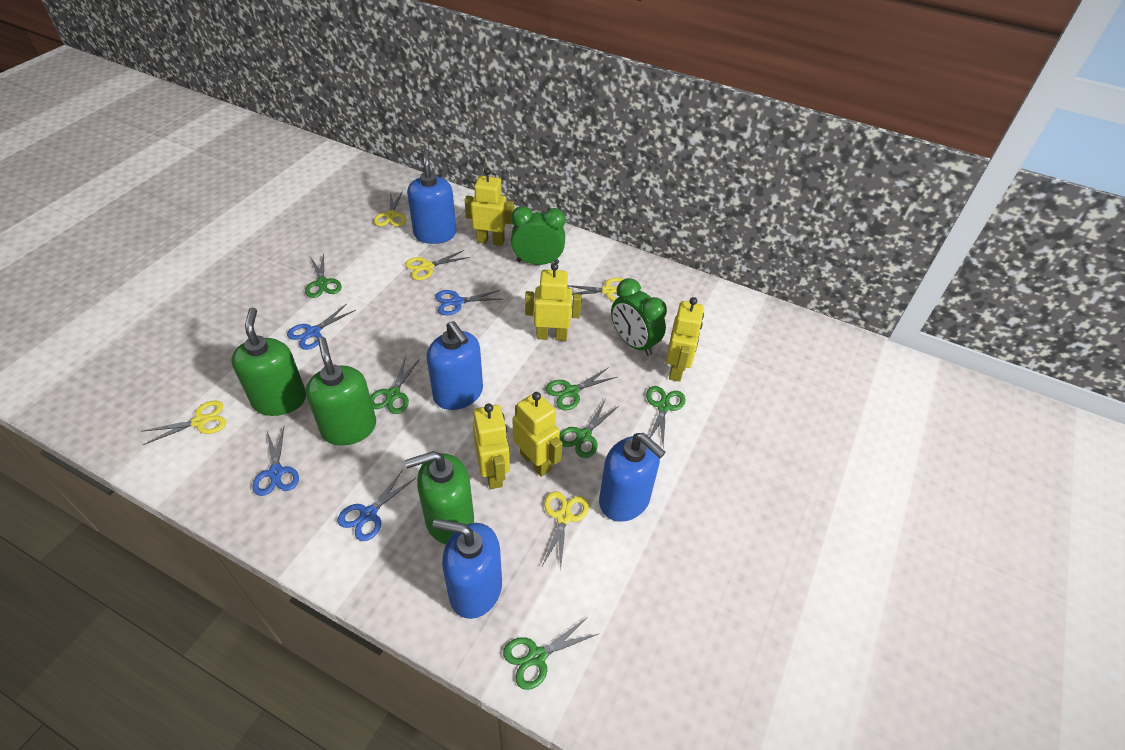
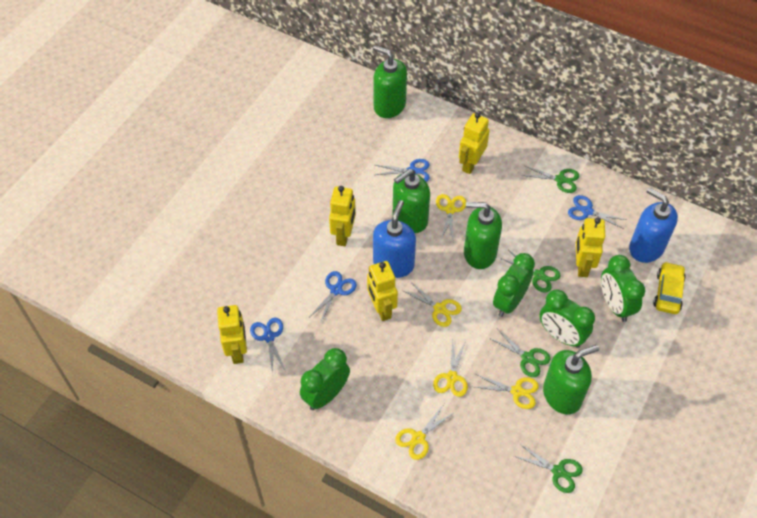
blue soap dispenser: [407,149,456,244] [426,321,483,410] [432,519,502,619] [599,433,666,522] = 4 -> [373,200,416,278] [629,188,678,263] = 2
green clock: [511,206,566,265] [611,278,667,356] = 2 -> [300,348,350,410] [493,253,535,317] [539,289,595,348] [601,255,645,322] = 4
green scissors: [305,254,342,298] [370,356,420,414] [503,616,598,690] [546,367,617,410] [559,399,620,458] [646,386,686,447] = 6 -> [489,330,551,377] [502,250,560,293] [514,444,583,493] [522,166,579,193] = 4
green soap dispenser: [231,308,306,416] [306,337,376,446] [405,451,474,544] = 3 -> [373,45,407,118] [393,169,430,233] [464,202,502,269] [543,345,599,414] = 4
yellow car: none = 0 -> [653,262,686,314] = 1

